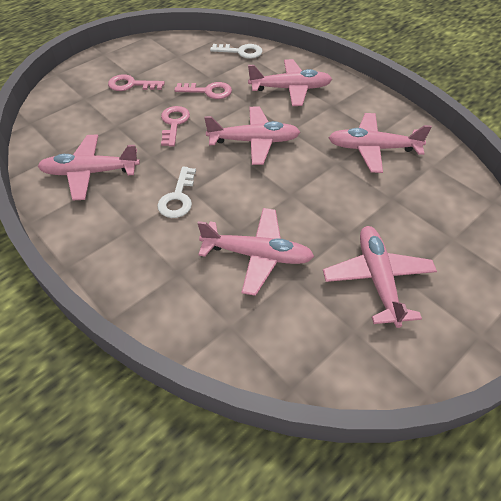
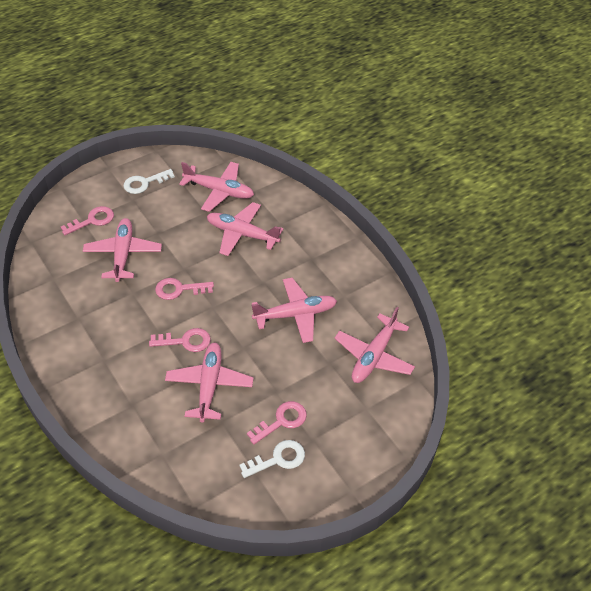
pink key: [108,74,165,91] [161,106,190,147] [174,82,232,99] = 3 -> [61,206,114,235] [149,328,211,352] [155,278,214,300] [247,401,307,445] = 4

